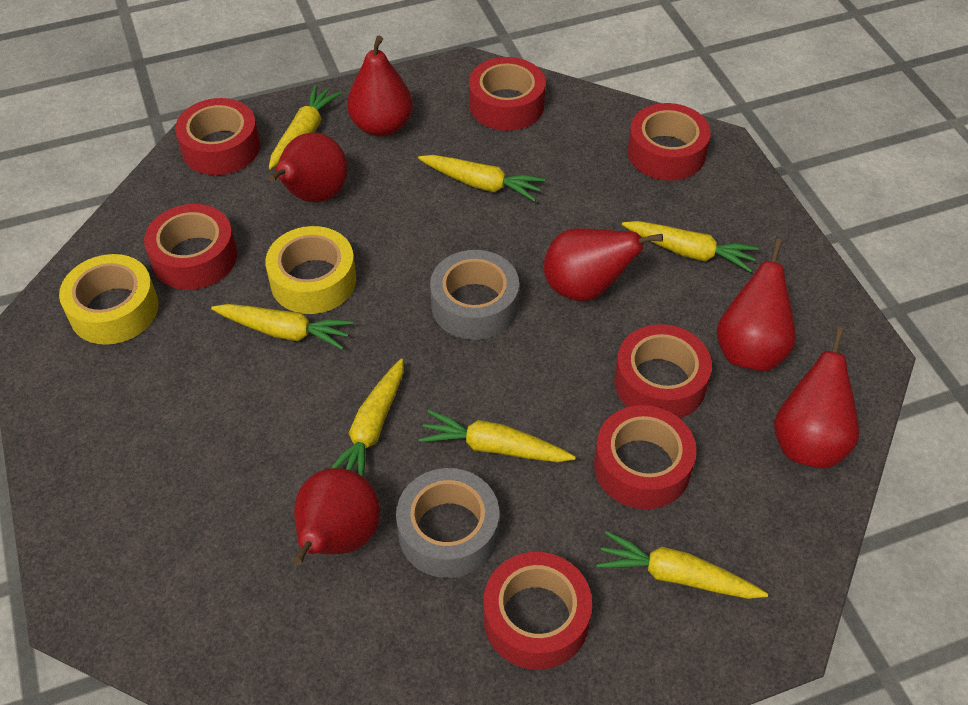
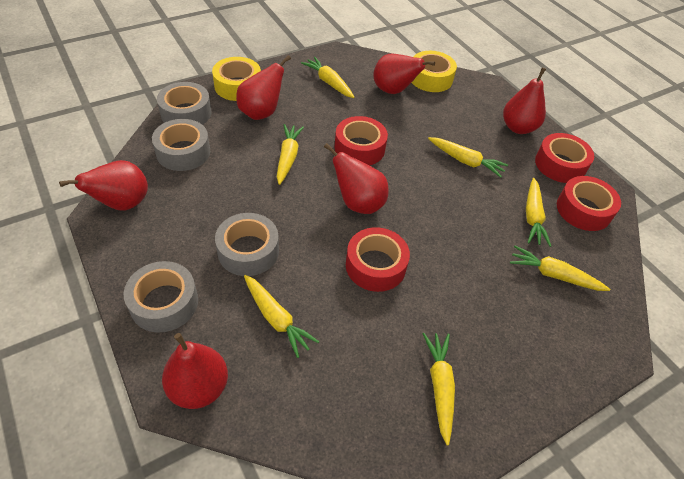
grey tape: [396,468,499,578] [430,250,519,340] = 2 -> [124,261,198,333] [152,119,210,171] [157,82,211,125] [215,213,279,276] = 4
red tape: [144,204,237,290] [175,98,260,175] [469,57,546,131] [484,552,592,670] [594,405,696,509] [614,324,712,419] [627,103,711,181] = 7 -> [335,116,388,166] [346,227,410,292] [535,133,594,183] [557,176,621,231] = 4

